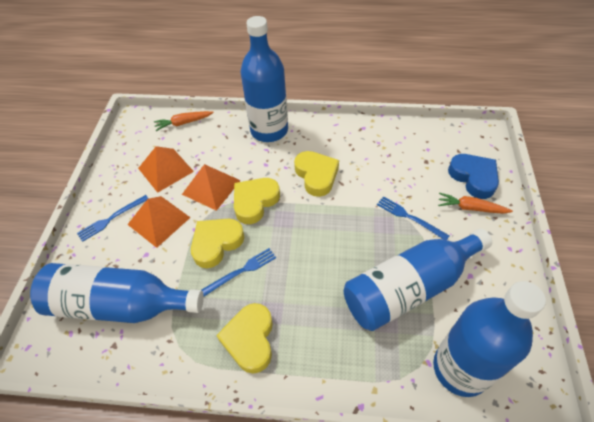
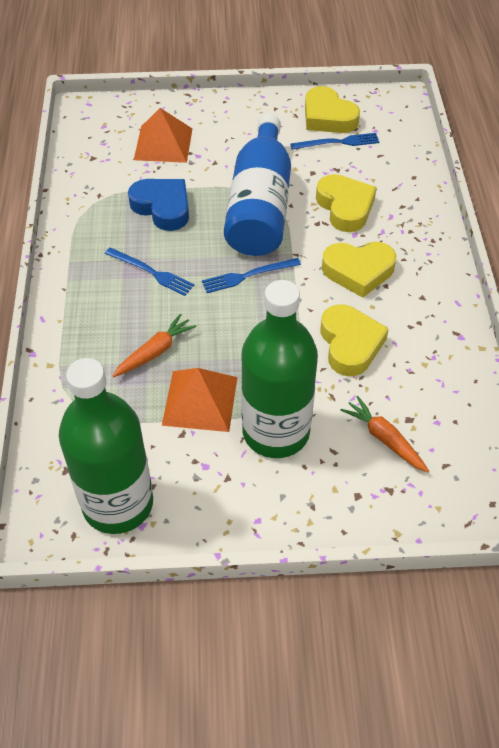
blue bottle: [30,263,204,323] [241,16,288,142] [344,229,492,331] [433,281,546,397] = 4 -> [224,114,291,256] = 1
green bottle: none = 0 -> [59,358,153,534] [241,280,318,458] = 2
orange pyramid: [127,196,191,248] [138,146,194,193] [182,164,241,211] = 3 -> [134,108,192,163] [162,368,237,432] = 2

